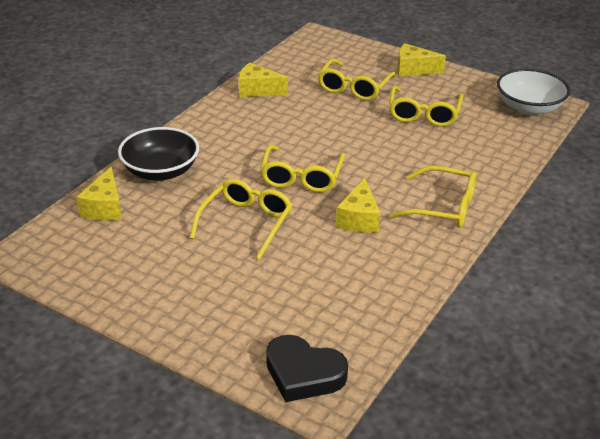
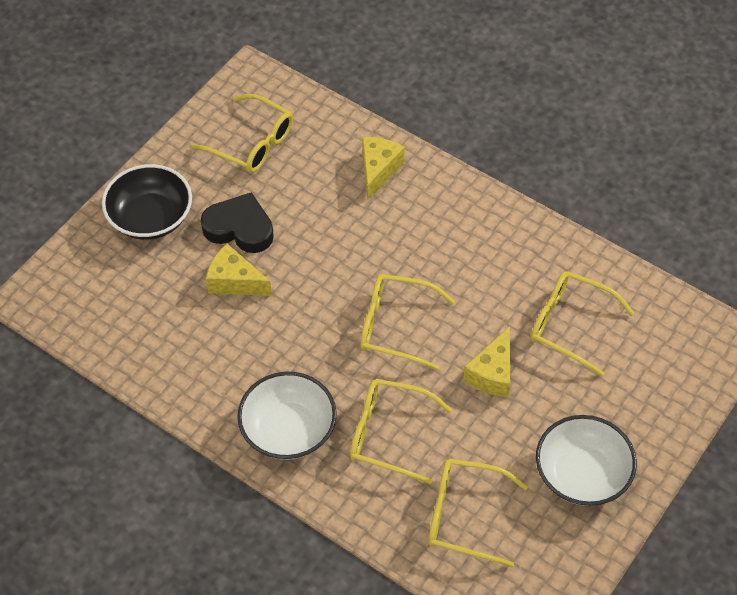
white bowl: [497,69,570,115] = 1 -> [237,372,337,460] [536,415,637,506] = 2
yellow cheese: [76,167,122,221] [239,63,288,97] [336,178,380,233] [397,43,446,77] = 4 -> [206,244,272,296] [362,137,405,201] [463,326,510,397] = 3

